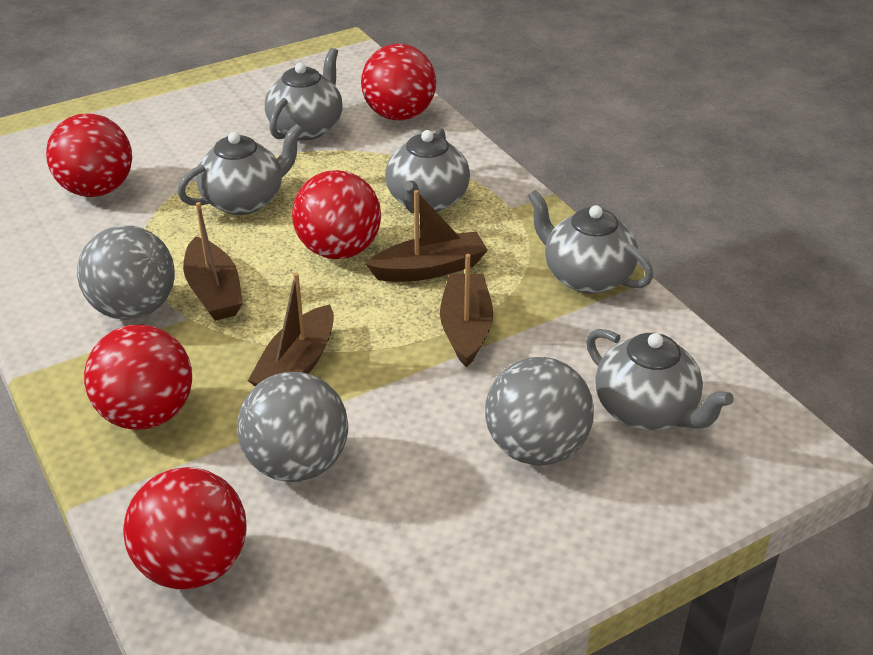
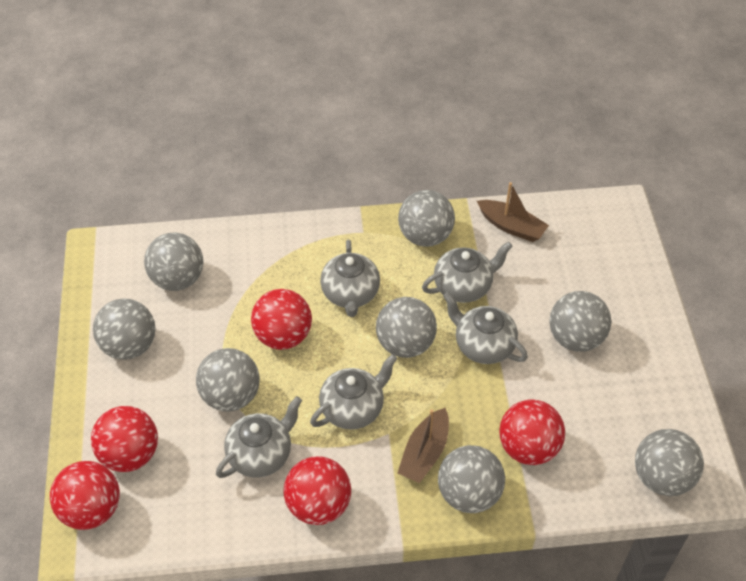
brown boat: [183,202,243,321] [248,272,334,386] [365,190,488,282] [440,254,493,368] = 4 -> [398,408,449,483] [477,182,549,242] = 2
grey ball: [77,226,175,320] [237,372,348,482] [485,357,594,466] = 3 -> [93,298,156,360] [144,233,204,291] [196,348,260,411] [376,297,437,358] [398,190,455,247] [438,445,505,513] [549,291,611,352] [635,429,704,496] = 8

